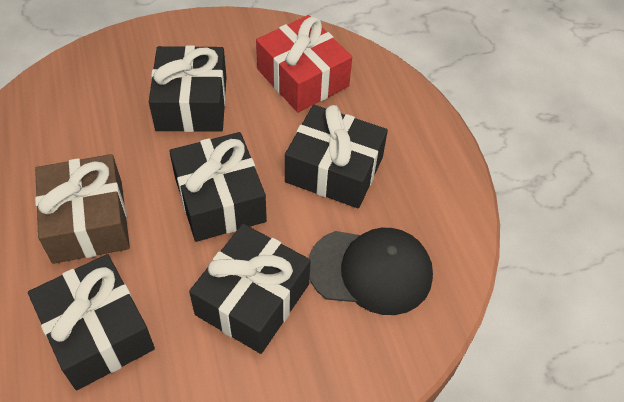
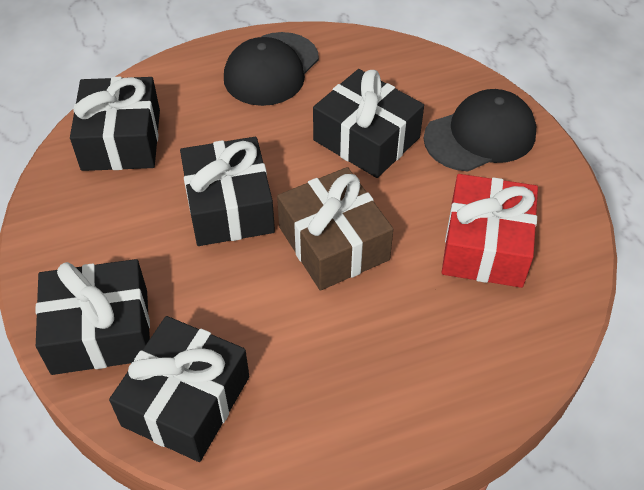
black cap: [309,228,433,315] = 1 -> [224,32,319,106] [424,89,536,171] = 2

